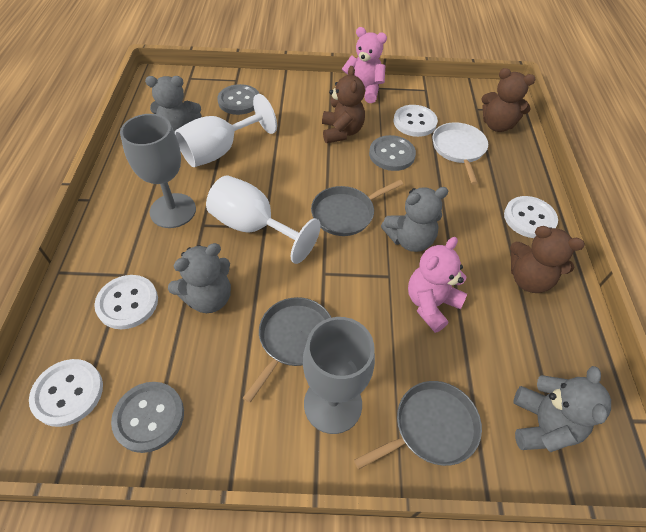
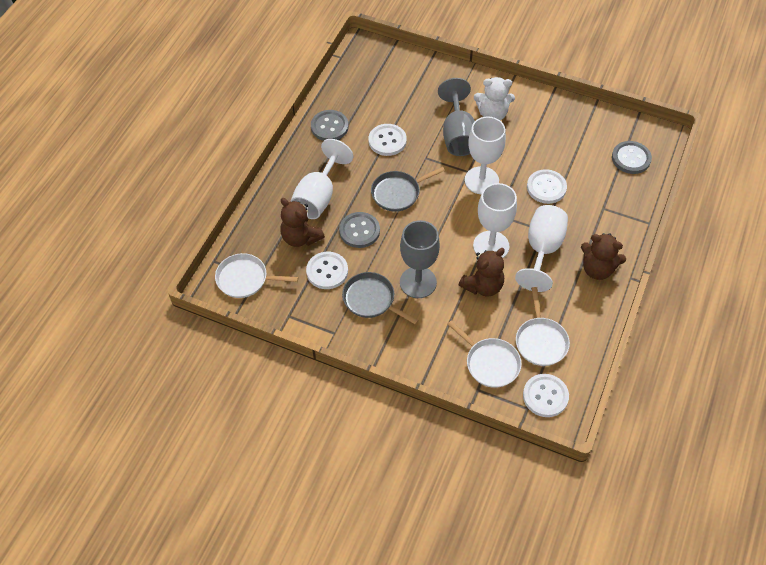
grey pan: [243,297,332,403] [311,180,403,236] [354,381,482,470] = 3 -> [342,272,419,325] [371,167,445,212] = 2
grey teddy bear: [145,76,202,133] [168,243,231,313] [381,187,449,252] [514,366,611,452] = 4 -> none = 0
pink teddy bear: [342,27,387,103] [408,237,467,333] = 2 -> none = 0
white goblet: [175,94,277,167] [206,175,321,264] = 2 -> [290,139,353,219] [465,116,506,194] [473,183,517,258] [515,205,568,292] = 4
white pan: [432,122,488,185] = 1 -> [215,253,298,298] [447,321,522,388] [516,287,570,366] = 3
white teddy bear: none = 0 -> [474,77,515,121] = 1

